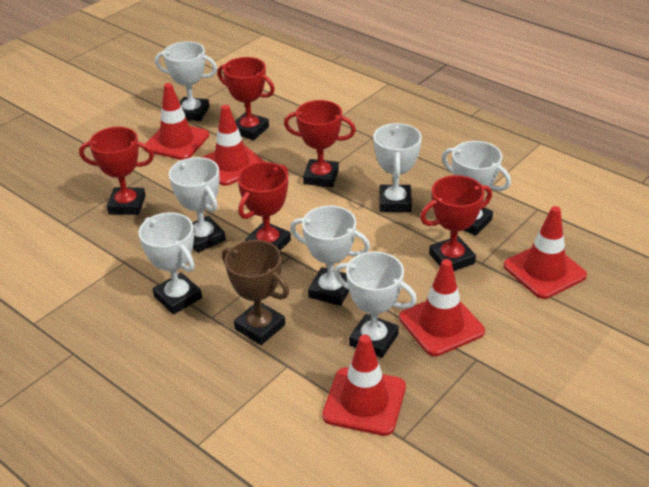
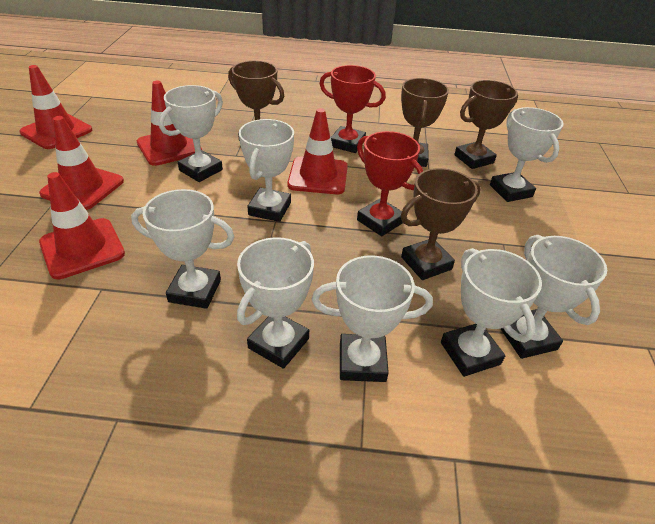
brown trophy: [222,240,289,345] = 1 -> [228,61,284,141] [401,78,449,167] [401,168,481,280] [454,80,518,169] = 4
red trophy: [79,127,154,215] [217,57,275,140] [237,162,291,250] [284,100,356,187] [420,175,492,271] = 5 -> [319,65,386,153] [357,131,423,236] = 2
white trophy: [139,212,202,314] [155,41,217,121] [169,157,226,253] [290,206,370,306] [334,251,417,358] [373,123,422,212] [442,141,511,236] = 7 -> [131,189,234,309] [159,85,223,182] [237,237,314,369] [239,119,294,222] [312,255,433,382] [441,248,542,377] [490,107,564,202] [501,235,607,359] = 8

